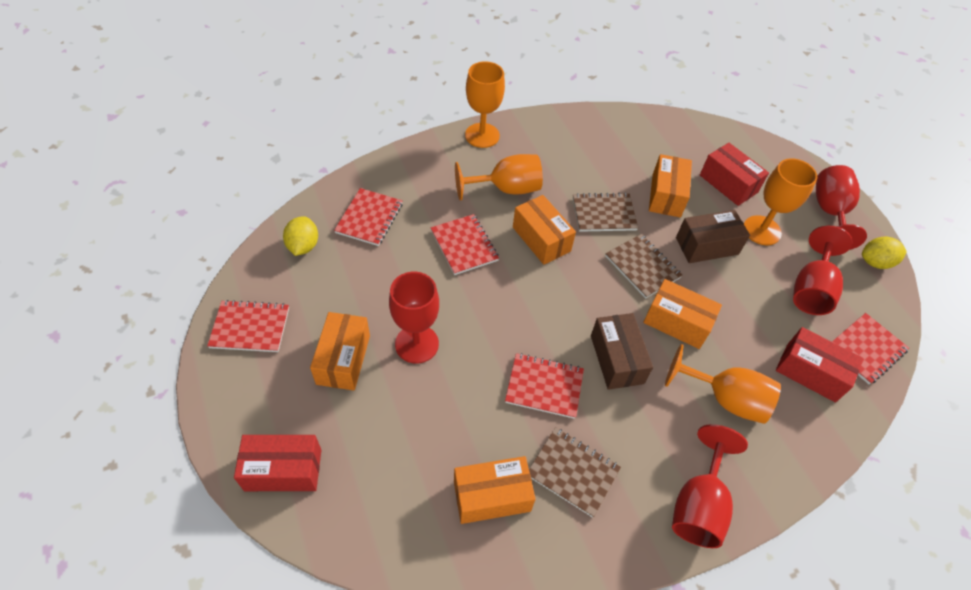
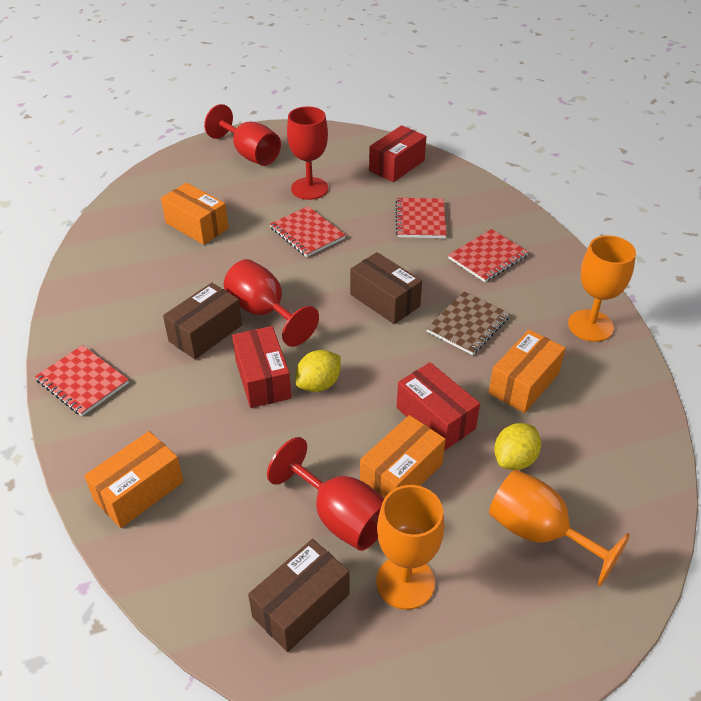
brown box: [591,313,653,390] [676,210,750,263] = 2 -> [163,283,242,359] [248,539,349,652] [350,252,422,324] = 3
brown notebook: [529,427,621,518] [573,193,638,232] [605,234,683,299] = 3 -> [426,291,510,355] = 1
orange box: [310,312,370,391] [454,456,536,524] [513,195,576,265] [643,279,722,349] [649,154,692,218] = 5 -> [84,431,184,528] [161,183,229,245] [360,415,446,498] [488,330,566,413] = 4
orange goblet: [455,154,543,200] [465,61,505,148] [665,344,781,424] [744,158,817,245] = 4 -> [376,485,445,610] [489,469,630,586] [568,235,636,342] = 3
red notebook: [207,300,289,352] [334,188,403,246] [431,214,499,275] [505,353,584,419] [832,313,909,384] = 5 -> [35,345,129,416] [270,206,346,257] [395,198,446,238] [448,229,529,282] = 4

